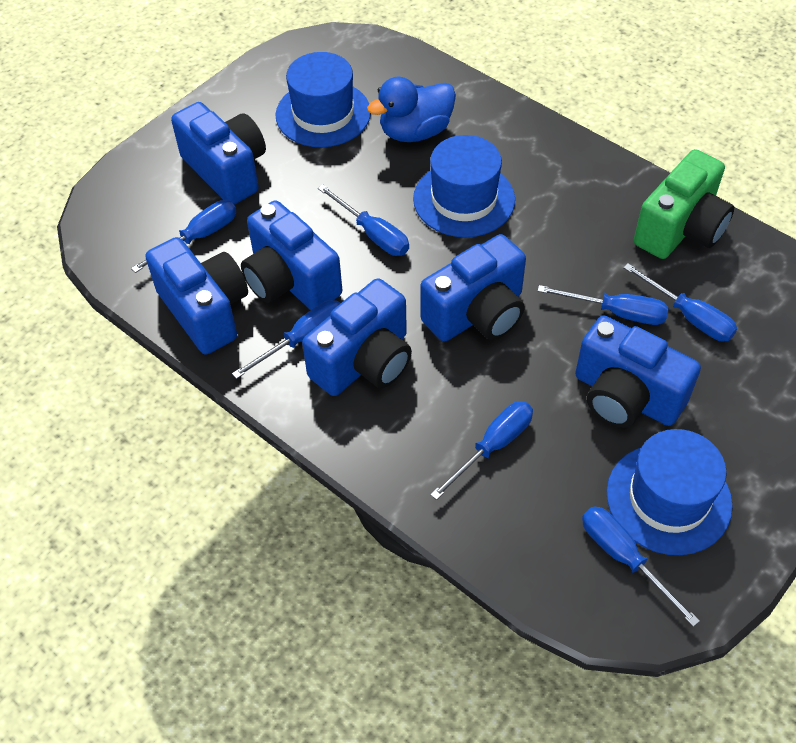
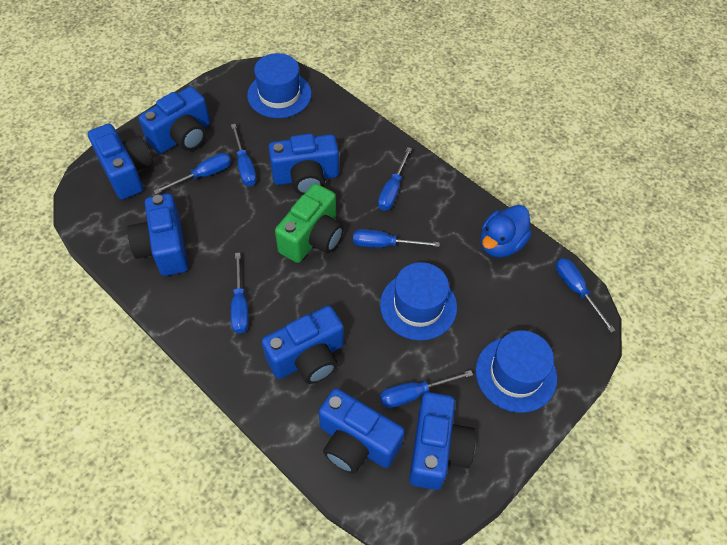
blue camera: [145,237,248,354] [171,102,266,205] [241,200,342,310] [302,278,412,396] [420,234,526,342] [575,315,701,428] = 6 -> [88,124,153,199] [127,194,188,276] [139,86,210,154] [262,306,344,384] [268,134,339,195] [319,388,405,474] [409,392,476,490] = 7

